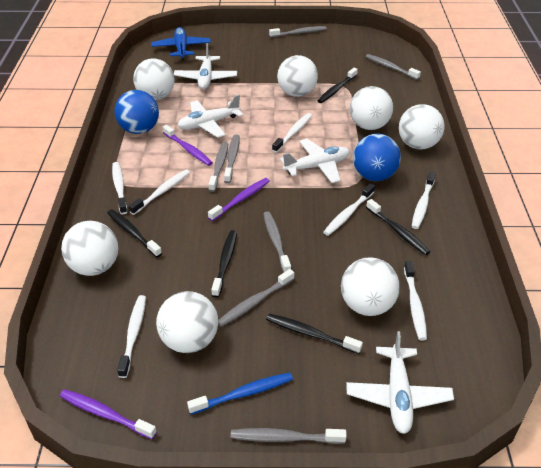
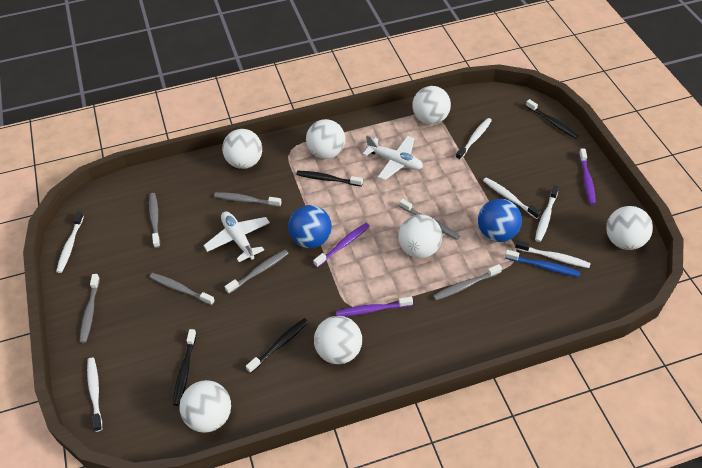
black toothbrush: [107,209,162,257] [211,230,237,298] [266,314,363,354] [318,68,358,103] [366,199,430,255] = 5 -> [173,329,197,406] [246,318,308,373] [296,171,363,187] [526,99,579,139] = 4
blue plane: [151,27,211,60] = 1 -> none = 0
white plane: [174,43,237,89] [177,95,244,138] [280,139,350,183] [346,331,454,434] = 4 -> [203,211,270,262] [363,135,423,180] = 2
white toothbrush: [112,162,127,214] [117,295,146,378] [129,169,190,215] [272,113,312,153] [323,183,375,236] [404,261,427,341] [412,171,436,229] = 7 -> [56,211,84,273] [87,358,102,432] [456,118,492,160] [483,177,541,219] [516,240,590,268] [535,185,559,242] = 6

